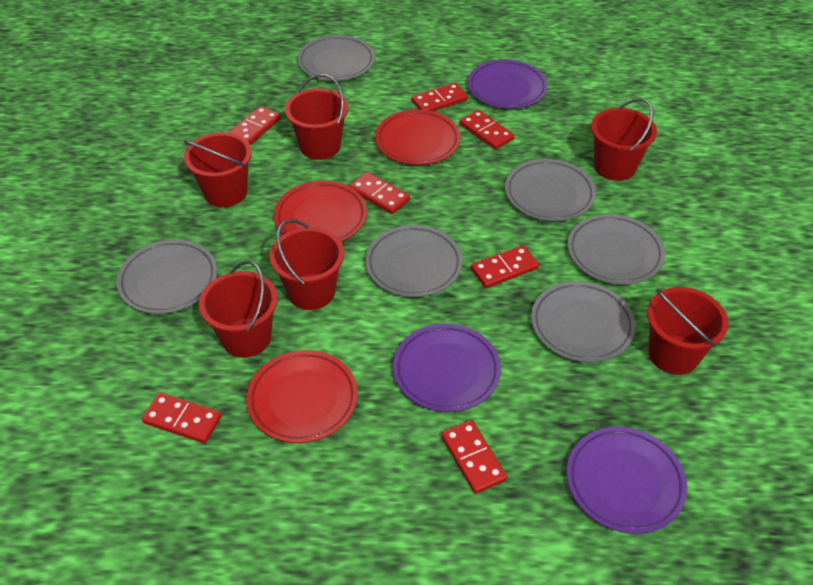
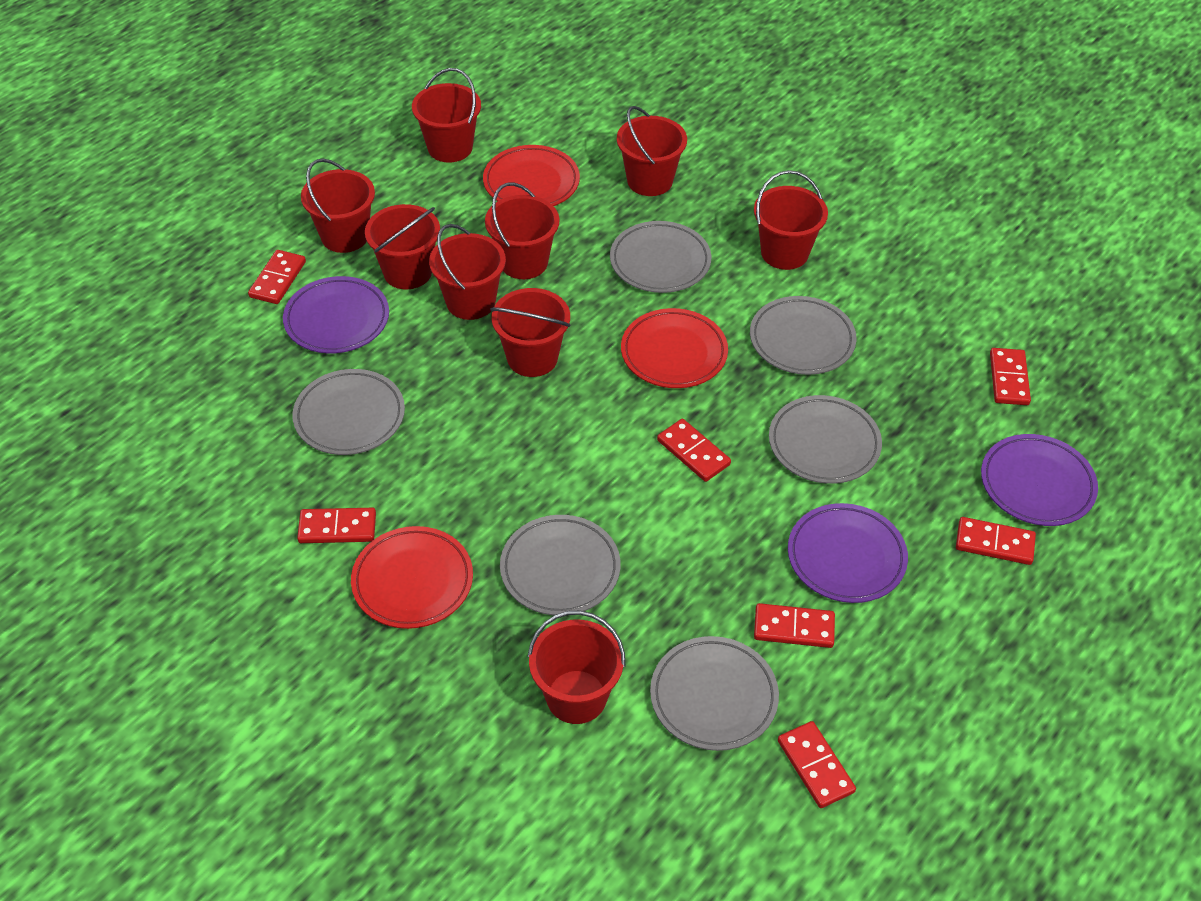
red bucket: [184,132,252,207] [199,261,278,358] [270,219,344,310] [285,74,348,160] [591,98,657,181] [647,287,729,375] = 6 -> [301,159,375,253] [365,204,440,289] [412,68,481,162] [429,224,506,320] [485,182,559,279] [490,288,570,377] [528,610,625,724] [617,106,687,196] [754,170,828,270] = 9

